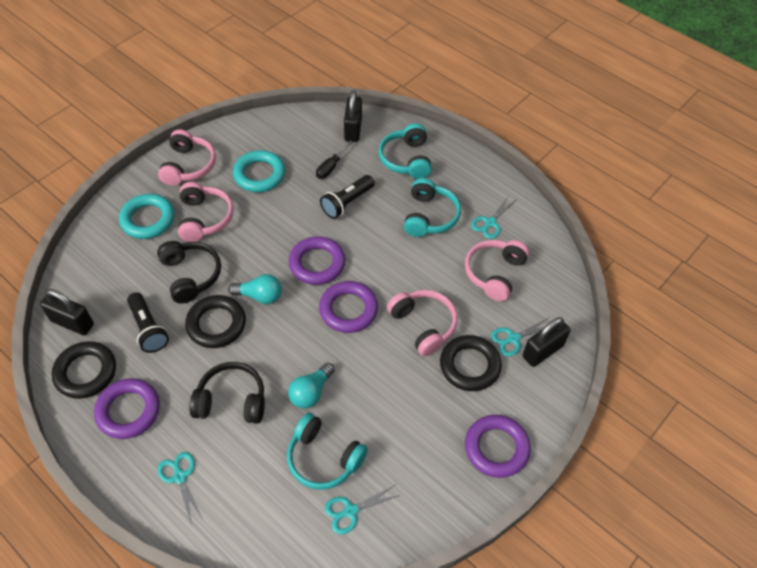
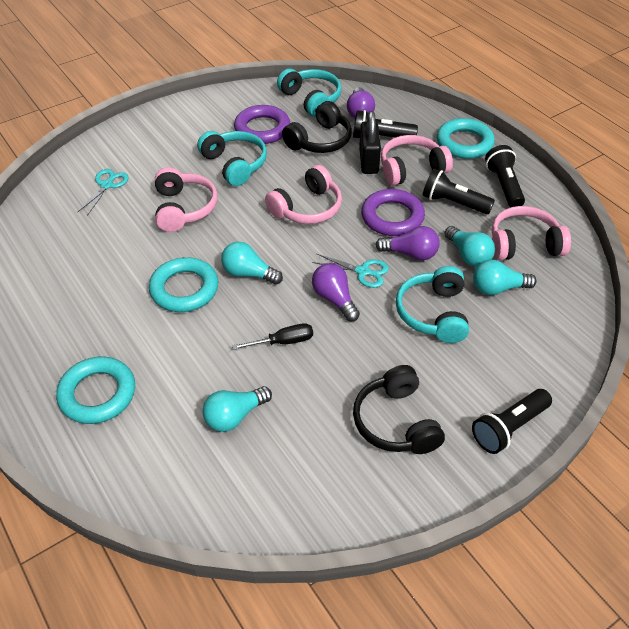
black flashlight: [127,292,169,353] [320,175,375,219] = 2 -> [353,110,418,139] [423,169,495,214] [472,389,552,454] [485,145,525,207] = 4
black padlock: [40,289,94,335] [344,90,362,142] [523,317,570,367] = 3 -> [359,111,381,174] = 1
black ring: [52,341,116,399] [185,295,246,348] [440,335,502,391] = 3 -> none = 0
purple light bulb: none = 0 -> [312,263,360,322] [347,87,375,118] [375,226,440,260] = 3
purple ring: [94,379,160,439] [289,236,346,285] [319,281,378,333] [465,415,531,478] = 4 -> [234,105,290,144] [361,189,425,236] = 2
turquoise light bulb: [228,274,282,304] [288,363,335,409] = 2 -> [202,386,272,432] [221,242,283,285] [444,226,495,267] [473,260,537,295] = 4
turquoise ring: [119,194,175,239] [233,150,285,192] = 2 -> [56,357,135,424] [149,257,219,312] [436,118,495,159] = 3
turquoise scissors: [158,452,202,523] [325,485,400,534] [471,196,516,239] [491,317,550,356] = 4 -> [77,169,129,216] [312,253,389,288] = 2

